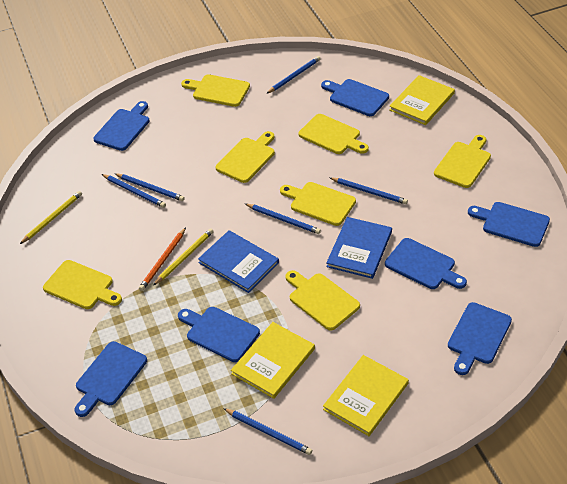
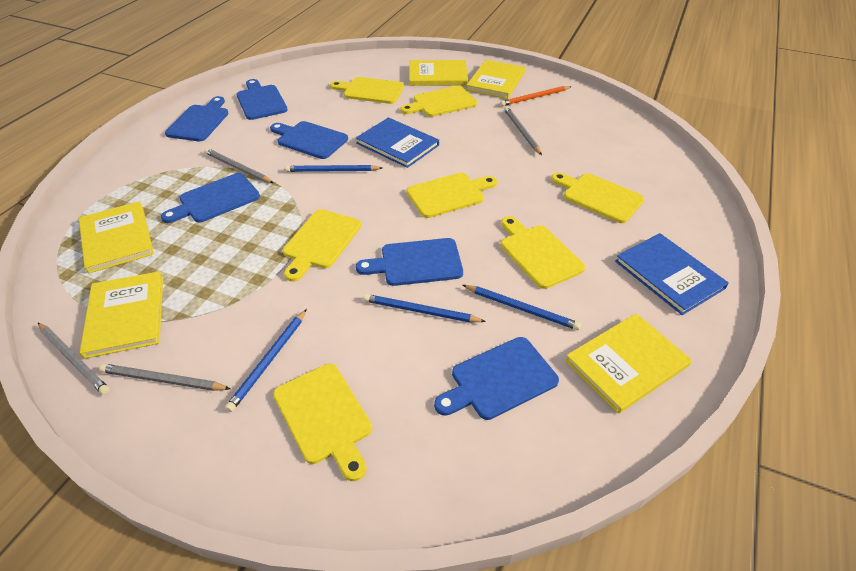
blue cutting board: [74,341,147,417] [93,101,150,151] [178,307,260,362] [321,79,389,116] [385,238,467,289] [448,302,512,375] [468,202,550,247] = 7 -> [161,173,260,223] [165,96,229,141] [236,79,288,120] [270,121,348,159] [356,238,463,286] [434,337,559,420] = 6
blue pencil: [102,174,166,208] [114,173,185,201] [223,408,312,455] [245,204,321,234] [266,56,321,94] [330,177,408,204] = 6 -> [225,309,307,412] [285,165,382,172] [363,294,486,323] [463,285,581,330] = 4
grey pencil: none = 0 -> [38,323,110,395] [99,364,231,391] [205,148,273,183] [504,106,542,155] = 4
yellow book: [231,322,315,399] [323,355,409,436] [389,75,455,125] = 3 -> [79,201,154,273] [80,271,163,359] [409,60,468,86] [466,60,525,99] [565,313,692,414] = 5
yellow pencil: [20,191,82,244] [153,228,214,285] = 2 -> none = 0

